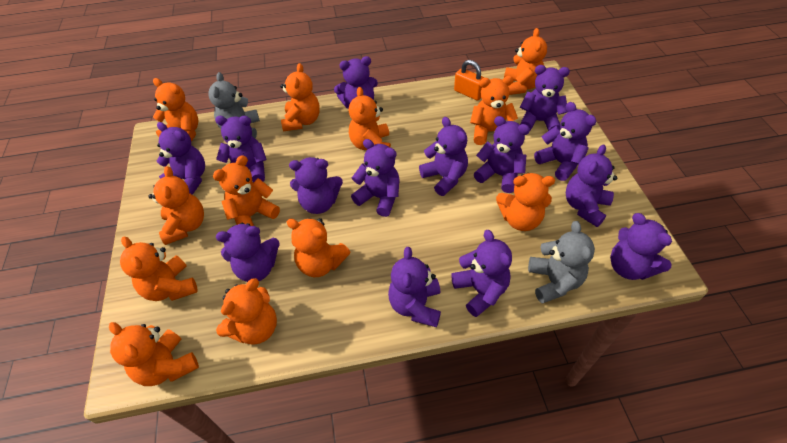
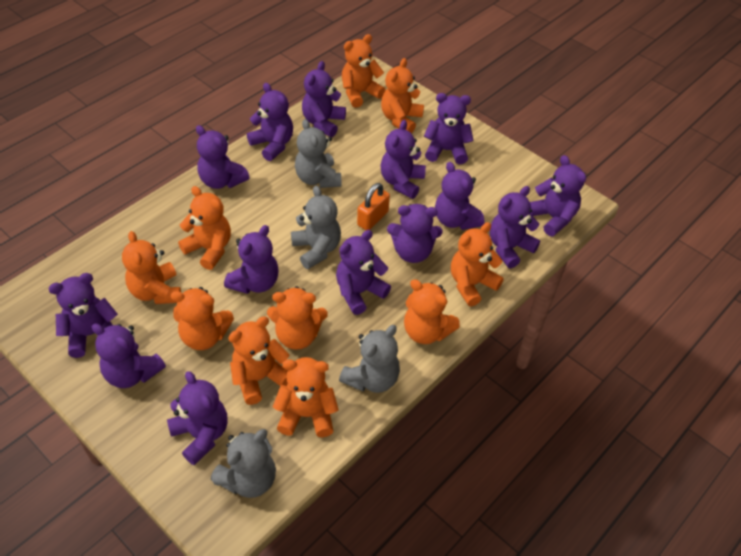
grey teddy bear: [208,72,260,138] [528,221,595,304] = 2 -> [211,429,276,498] [291,186,341,269] [295,119,342,188] [339,325,400,393] = 4
orange teddy bear: [109,322,199,386] [120,236,198,301] [148,166,204,245] [153,78,198,142] [213,155,280,226] [216,278,277,344] [280,63,320,132] [287,218,351,277] [349,87,391,150] [470,76,518,145] [496,173,555,231] [504,28,547,95] = 12 -> [122,231,181,304] [171,287,234,350] [178,186,231,270] [228,316,290,405] [267,286,328,350] [273,357,339,437] [342,34,386,108] [381,58,424,133] [404,279,460,344] [451,222,504,307] = 10

